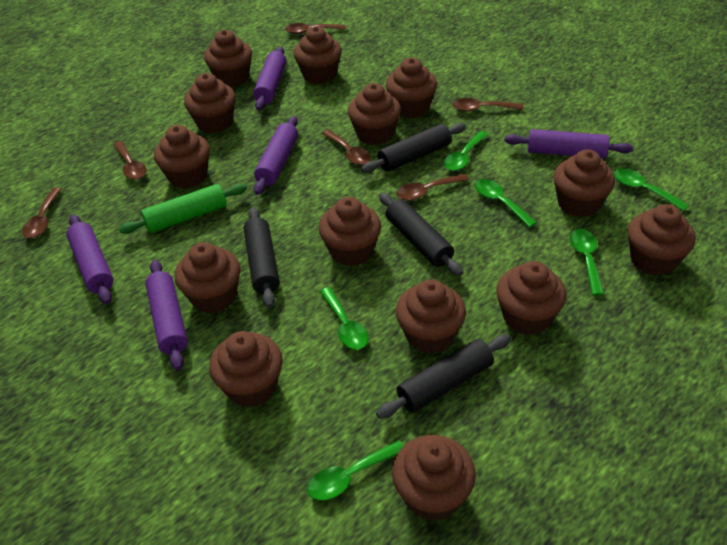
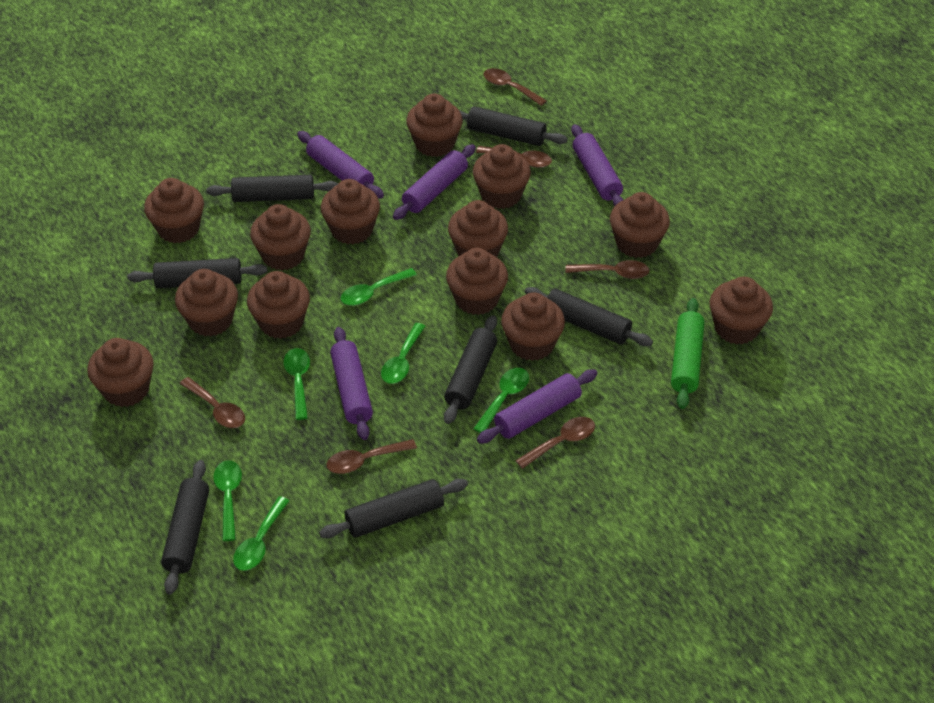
black rolling pin: [244,207,280,308] [361,123,466,173] [376,334,511,419] [379,193,463,276] = 4 -> [127,258,267,288] [161,460,209,595] [206,175,339,202] [319,479,468,538] [444,315,497,424] [459,106,568,146] [525,287,653,346] = 7
brown cupcake: [154,125,210,189] [175,242,240,313] [184,73,236,133] [204,30,252,87] [209,331,283,408] [294,26,342,84] [319,197,381,266] [348,83,401,145] [386,58,437,118] [392,435,476,521] [396,280,466,354] [496,261,566,335] [553,149,615,217] [628,204,696,276] = 14 -> [87,338,154,407] [144,178,204,243] [175,269,238,337] [247,271,310,339] [250,204,311,270] [321,179,380,244] [406,93,463,157] [446,248,508,315] [448,200,508,257] [473,144,531,209] [501,293,565,361] [610,192,670,258] [710,277,773,345] = 13

